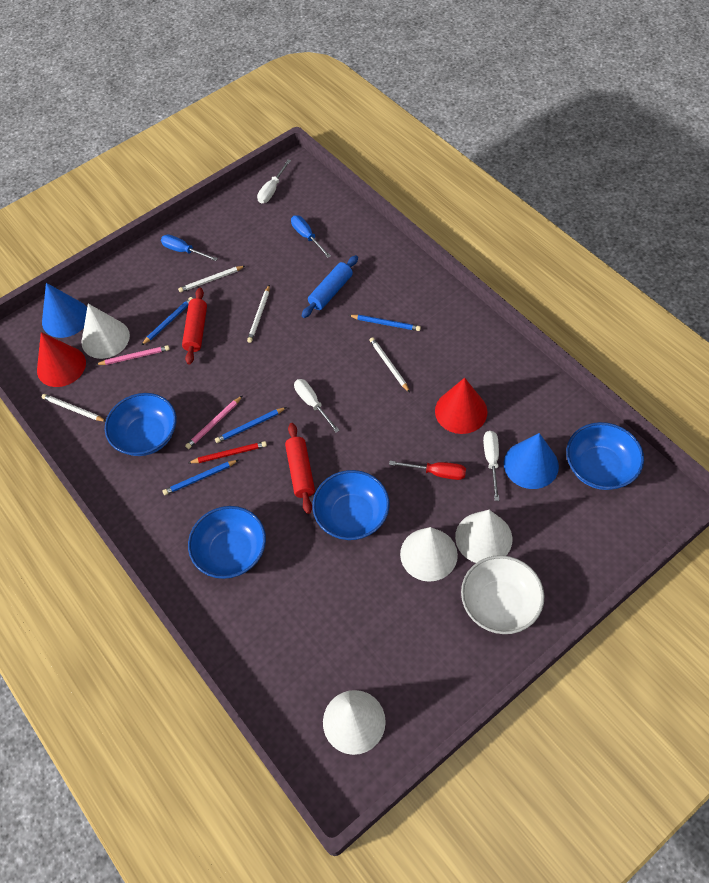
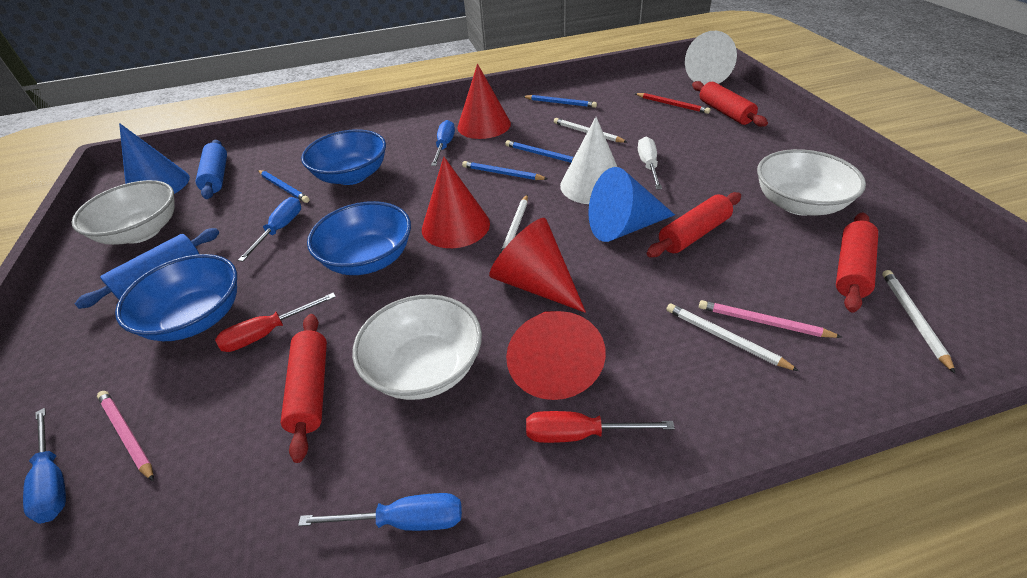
blue bowl: [105,393,176,456] [188,506,266,579] [312,470,390,540] [566,422,644,490] = 4 -> [115,254,237,341] [301,129,386,185] [307,201,411,275] = 3
blue rolling pin: [302,255,358,318] = 1 -> [75,228,219,309] [196,140,227,199] = 2
blue screwdriver: [161,235,218,261] [291,215,331,258] = 2 -> [23,408,66,524] [238,197,301,261] [298,493,462,531] [431,120,455,166] = 4
red cone: [37,332,86,387] [435,378,488,434] = 2 -> [422,157,490,248] [457,64,511,139] [489,218,586,313] [506,311,606,400] = 4
red rolling pin: [182,288,207,364] [285,423,315,514] = 2 -> [280,314,327,463] [647,192,741,257] [692,81,768,127] [836,212,878,312] = 4
red screwdriver: [389,461,466,480] = 1 -> [215,292,336,352] [526,411,675,443] = 2
white bowl: [461,555,544,634] = 1 -> [72,180,175,245] [352,294,482,400] [757,149,866,216] = 3
white cone: [81,304,130,359] [323,690,386,755] [400,527,458,582] [455,510,513,563] = 4 -> [560,117,617,204] [685,31,737,85] = 2
white screwdriver: [257,159,291,204] [294,379,340,433] [483,431,499,501] = 3 -> [638,137,662,190] = 1

